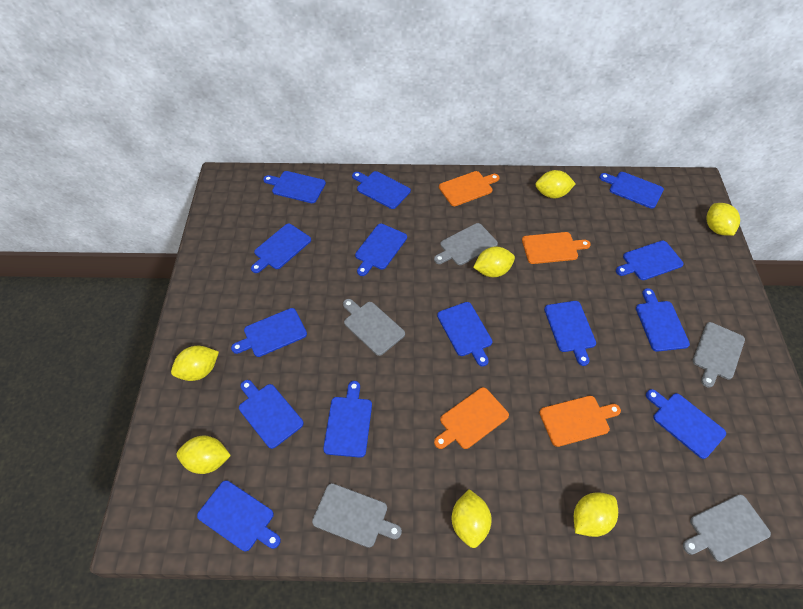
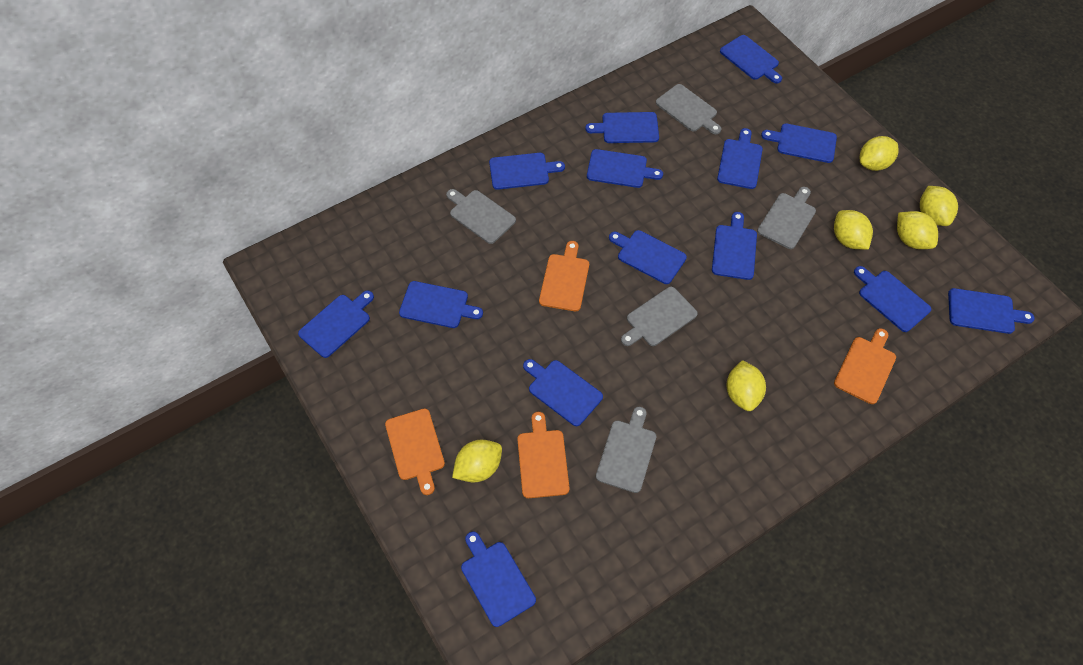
yellow lemon: [171,346,219,381] [177,436,231,474] [452,489,492,548] [473,247,515,277] [536,170,576,198] [574,492,618,537] [706,203,740,236] = 7 -> [452,440,502,483] [726,360,766,411] [834,210,873,250] [860,136,899,171] [897,211,938,249] [920,186,958,226] = 6

